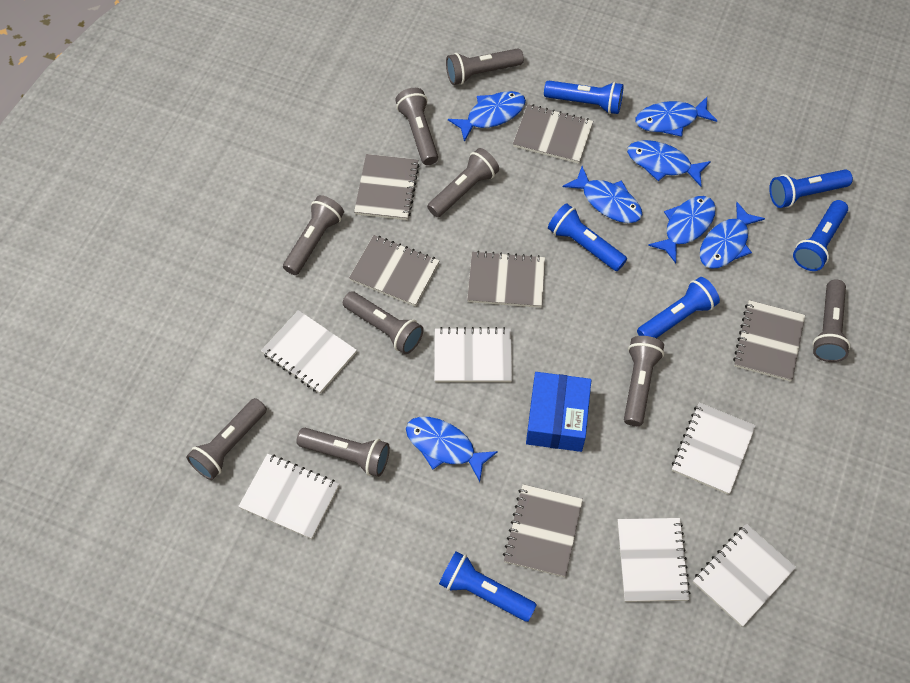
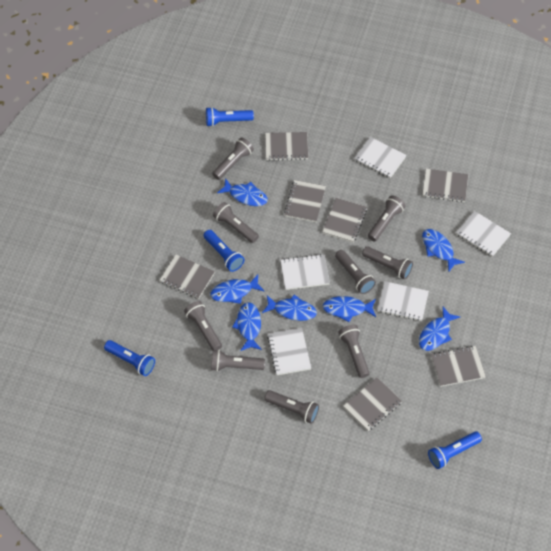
blue box: [526,372,591,452] = 1 -> none = 0
blue flashlight: [439,551,536,622] [544,81,623,114] [548,203,627,271] [637,277,720,338] [769,169,853,208] [793,200,848,271] = 6 -> [104,340,155,376] [204,230,244,272] [206,107,254,127] [428,431,482,469] = 4
grey notebook: [349,235,439,307] [354,154,420,220] [467,251,545,308] [503,484,583,577] [513,104,593,164] [733,300,805,382] = 6 -> [159,255,215,299] [265,132,308,161] [284,180,326,222] [322,198,367,243] [343,377,402,431] [422,169,468,202] [431,346,486,387] = 7
white notebook: [238,454,339,539] [261,310,357,394] [434,327,512,382] [618,518,690,602] [672,402,756,495] [693,524,796,627] = 6 -> [267,328,311,375] [280,254,330,290] [354,137,407,178] [378,281,429,321] [456,211,511,257] = 5

